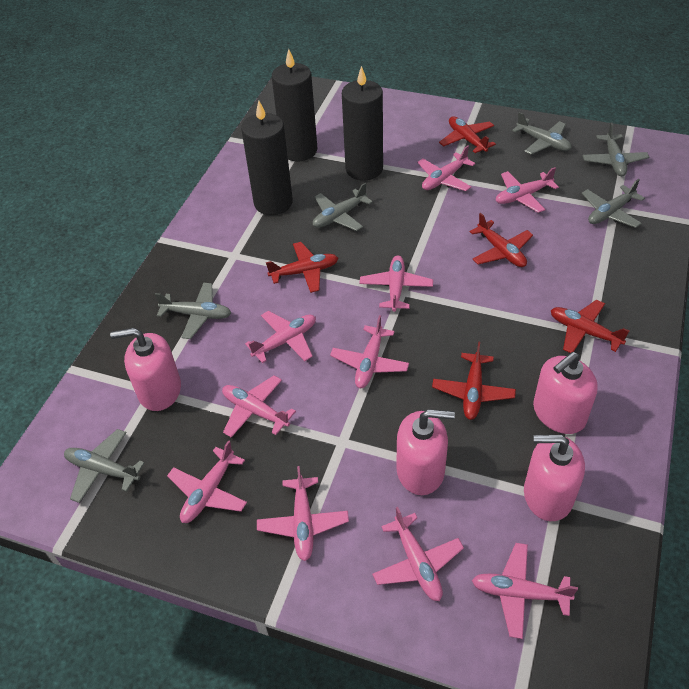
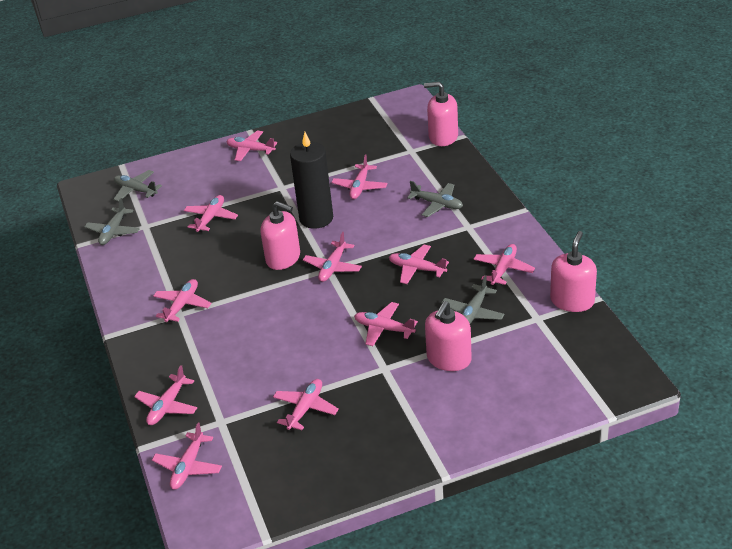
black candle: [241,101,293,215] [272,49,317,161] [342,66,383,181] = 3 -> [290,132,333,229] = 1
grey plane: [64,429,145,503] [155,283,231,339] [313,183,373,231] [512,112,572,155] [582,179,645,228] [583,122,649,176] = 6 -> [84,198,140,245] [113,170,162,202] [407,181,463,217] [441,275,505,324] = 4
pink plane: [167,440,247,523] [222,376,296,438] [245,311,316,363] [257,466,349,561] [330,315,409,388] [359,255,433,312] [372,507,464,601] [417,146,475,191] [472,543,578,639] [496,167,559,213] = 10 -> [134,365,197,425] [152,422,222,490] [153,279,212,322] [184,195,238,232] [226,130,277,161] [273,379,339,430] [303,232,362,282] [332,154,388,199] [354,302,418,346] [389,245,449,284] [474,244,535,285] = 11
red plane: [266,242,338,293] [432,342,516,420] [439,116,496,153] [470,213,533,267] [551,300,629,353] = 5 -> none = 0

